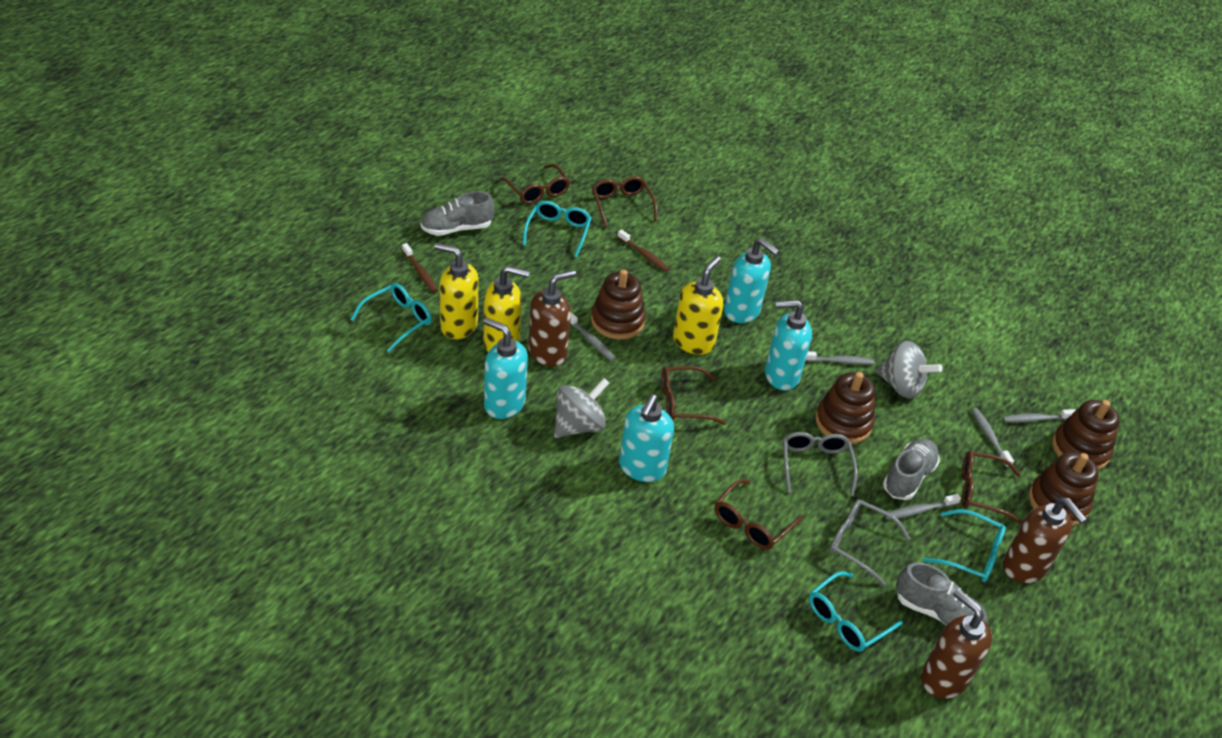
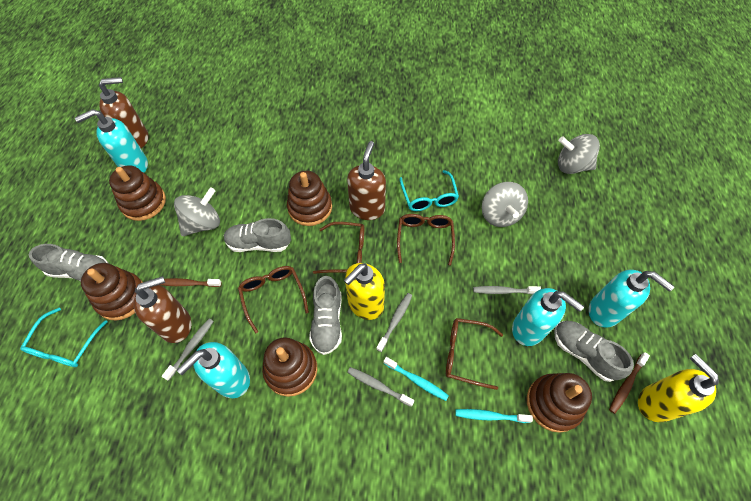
brown glasses: [500,164,570,204] [592,176,657,227] [662,366,726,425] [714,479,803,550] [962,451,1023,525] = 5 -> [238,266,309,333] [313,222,364,274] [397,214,455,265] [446,318,503,390] = 4
brown stacking toy: [591,269,646,339] [815,372,875,444] [1029,452,1098,526] [1052,400,1120,470] = 4 -> [81,263,143,320] [109,165,166,221] [262,337,317,397] [287,171,332,226] [527,373,592,433] = 5
grey glasses: [783,432,858,496] [829,499,911,586] = 2 -> none = 0
grey shoe: [421,191,494,236] [883,439,940,500] [896,562,988,625] = 3 -> [29,244,108,281] [224,218,291,252] [309,276,342,355] [554,321,634,382] = 4
grey spinning top: [554,378,609,438] [876,341,942,399] = 2 -> [174,187,220,236] [482,182,528,227] [558,134,600,174] = 3
grey toothbrush: [570,312,615,361] [806,351,875,365] [885,494,961,520] [971,408,1014,468] [1003,409,1075,423] = 5 -> [162,319,214,381] [347,367,414,407] [376,293,412,352] [473,286,541,294] = 4
turquoise glasses: [351,283,432,352] [522,201,591,257] [809,571,903,652] [923,509,1006,582] = 4 -> [20,308,107,367] [399,170,459,211] = 2
turquoise toothbrush: none = 0 -> [383,357,449,401] [455,409,533,423] = 2
yellow soap dispenser: [434,243,479,339] [483,266,530,352] [673,256,723,355] = 3 -> [344,263,385,320] [638,354,719,422] = 2

